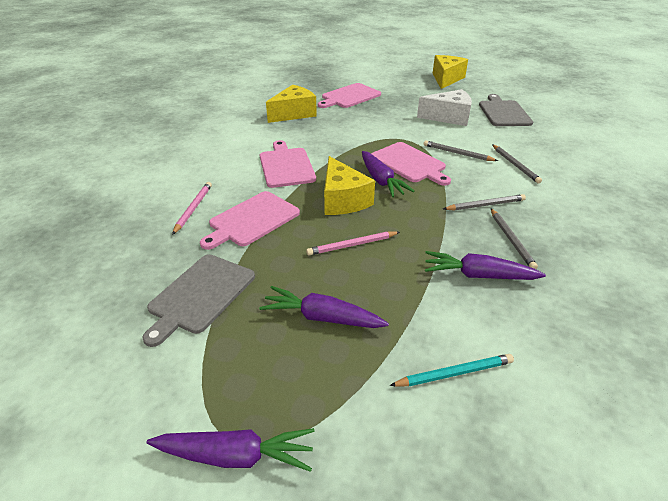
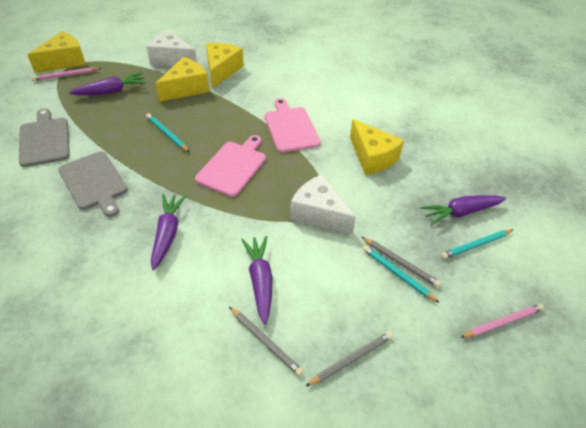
grey pencil: [424,140,498,161] [443,194,526,211] [491,208,538,269] [492,144,542,184] = 4 -> [229,307,303,376] [305,332,393,387] [362,237,441,287] = 3
pink cutting board: [200,191,300,250] [260,140,316,188] [318,83,381,108] [371,142,451,186] = 4 -> [195,135,266,197] [265,98,321,153] = 2
turquoise pencil: [389,354,514,386] = 1 -> [146,113,189,152] [363,245,439,303] [441,229,514,259] = 3
white cheese: [417,89,472,126] = 1 -> [147,30,197,66] [290,174,356,235] = 2
yellow cheese: [266,85,317,123] [324,156,375,215] [432,55,468,89] = 3 -> [27,31,86,73] [155,57,210,102] [206,43,244,88] [350,119,404,175] = 4

